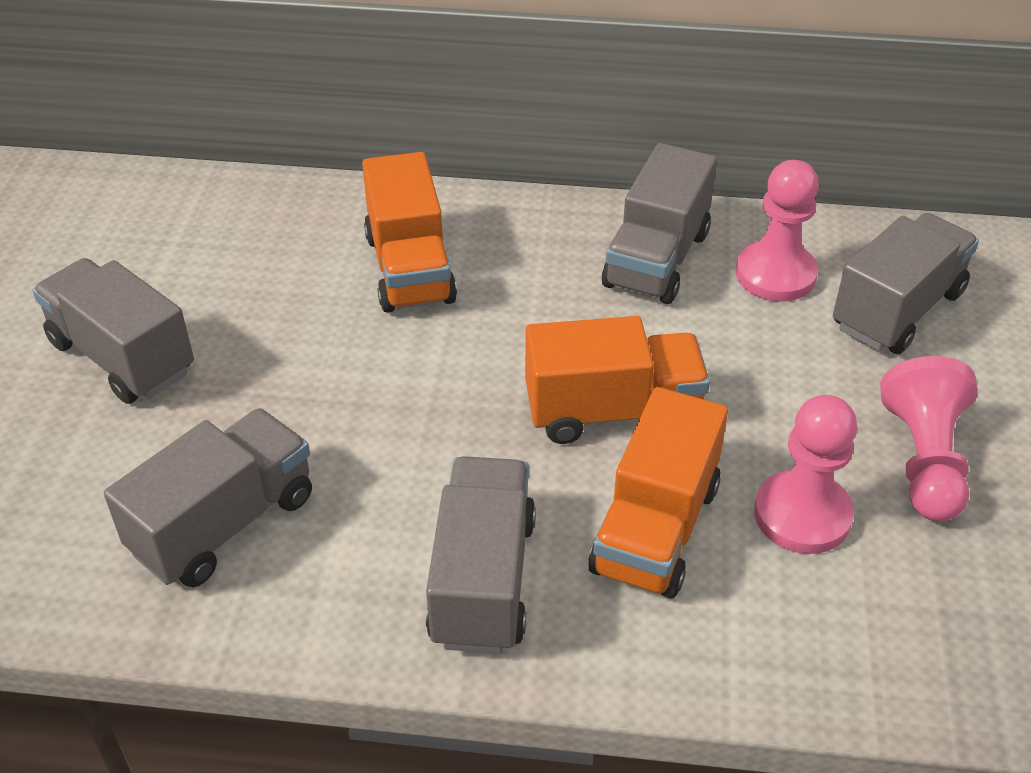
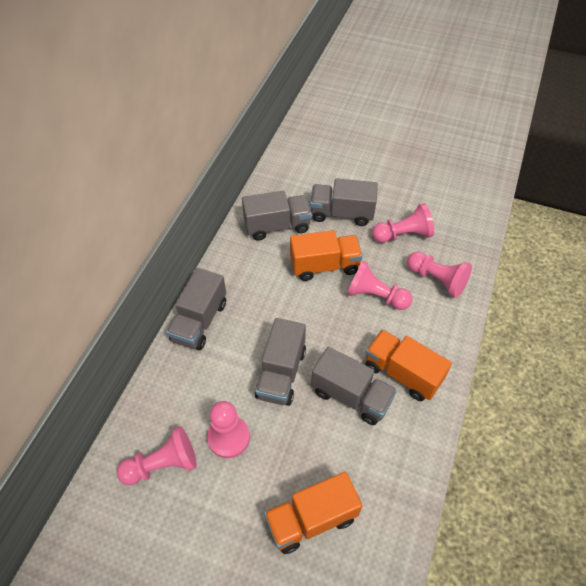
pink pawn: [736,160,819,301] [754,395,857,554] [880,356,978,522] = 3 -> [117,426,197,485] [207,401,250,458] [347,260,412,310] [372,203,434,243] [407,252,472,298] = 5

